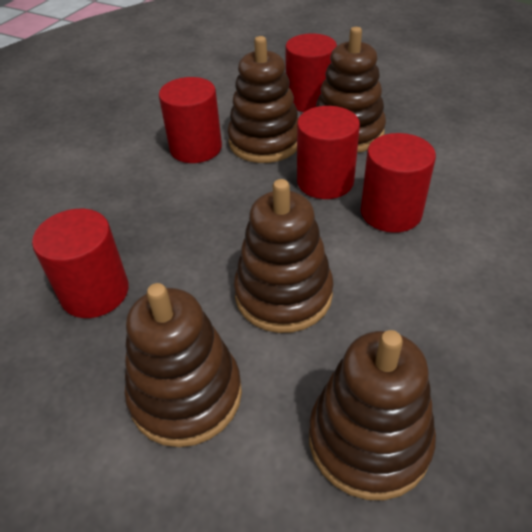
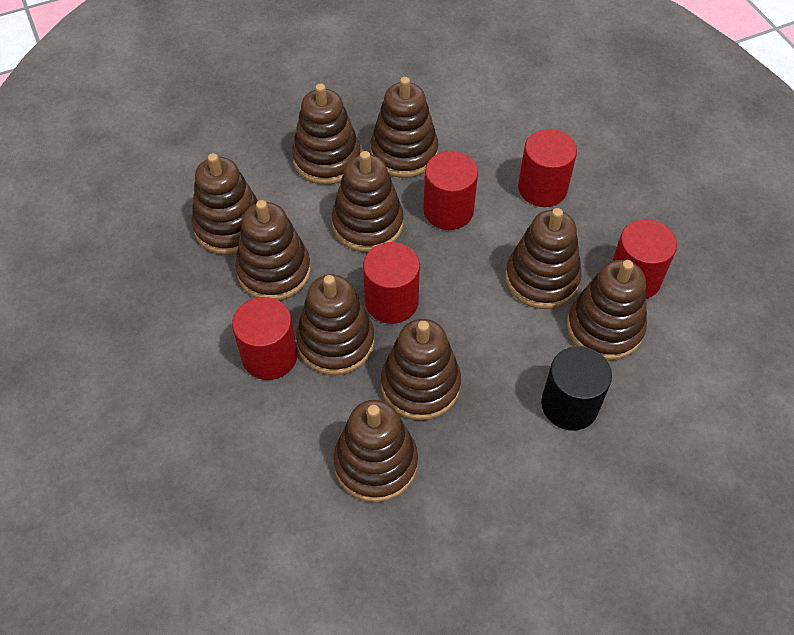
black cylinder: none = 0 -> [541,346,612,430] = 1
brown stacking toy: [124,283,242,447] [228,36,299,163] [234,179,334,333] [309,330,436,500] [316,27,386,153] = 5 -> [192,153,258,255] [235,200,311,301] [292,83,360,185] [296,275,374,375] [332,151,404,252] [333,400,418,503] [370,77,438,178] [381,319,461,420] [505,208,582,309] [567,260,647,361] = 10

